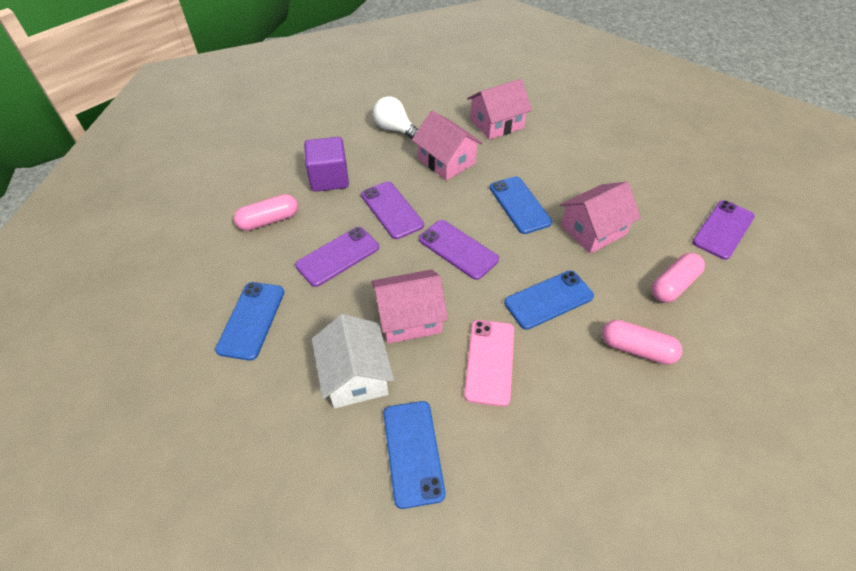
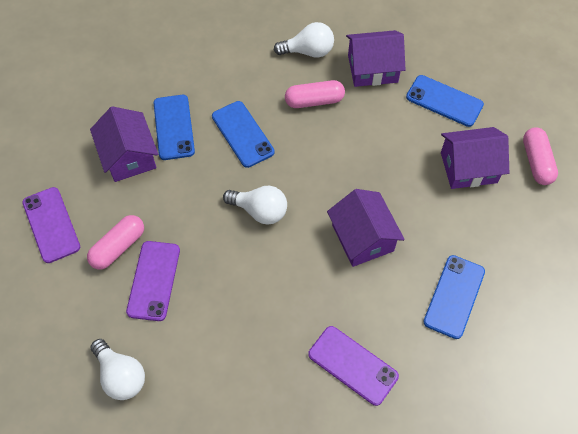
pink house: [371,269,448,344] [412,111,483,181] [467,79,532,140] [560,182,641,254] = 4 -> none = 0
pink phone: [464,320,514,407] = 1 -> none = 0
purple cube: [304,137,349,192] = 1 -> none = 0
purple house: none = 0 -> [90,106,158,182] [327,189,405,267] [346,30,406,87] [441,127,509,189] = 4
purple phone: [295,227,379,287] [361,181,424,239] [419,220,499,280] [692,200,755,260] = 4 -> [22,187,80,263] [126,241,180,321] [308,326,399,406] = 3
white house: [312,314,394,409] = 1 -> none = 0
white light bulb: [373,97,419,139] = 1 -> [90,339,145,400] [223,186,287,225] [274,22,334,58] = 3

